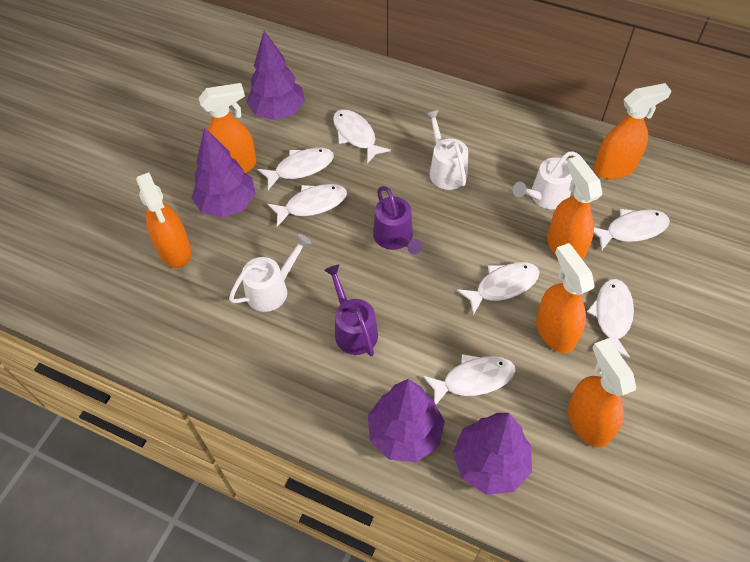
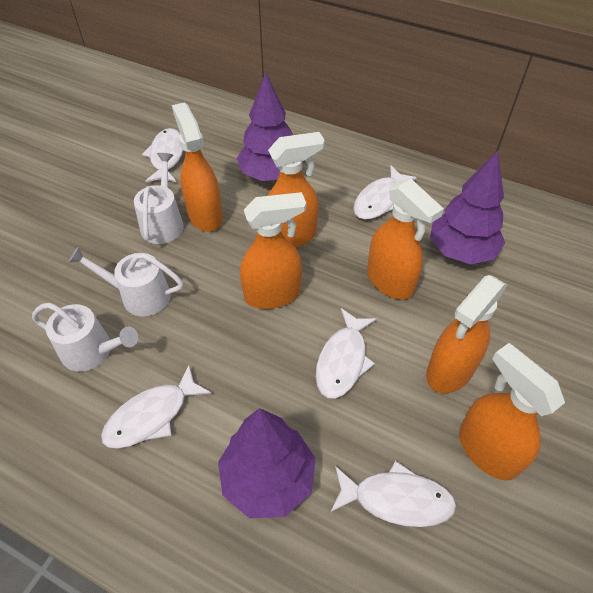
purple tree: [192,127,255,218] [246,31,305,120] [368,379,445,462] [453,413,532,495] = 4 -> [218,408,316,518] [237,72,293,181] [430,151,505,265] = 3
purple watering can: [324,264,378,357] [373,186,423,255] = 2 -> none = 0
white fish: [257,148,334,190] [268,184,347,227] [333,109,391,164] [423,354,515,405] [457,262,540,315] [587,279,634,358] [594,209,670,251] = 7 -> [101,365,212,449] [142,128,183,182] [316,308,377,399] [330,461,456,527] [353,165,417,220] = 5

